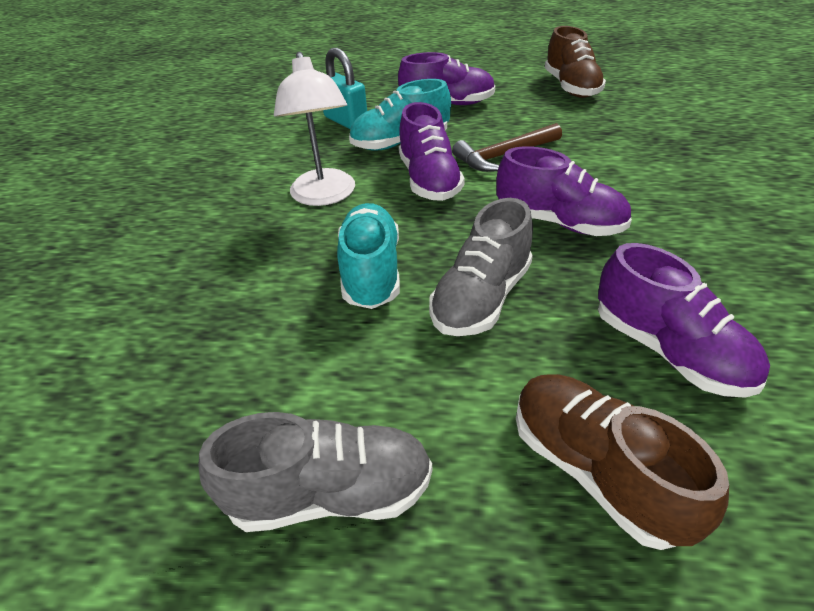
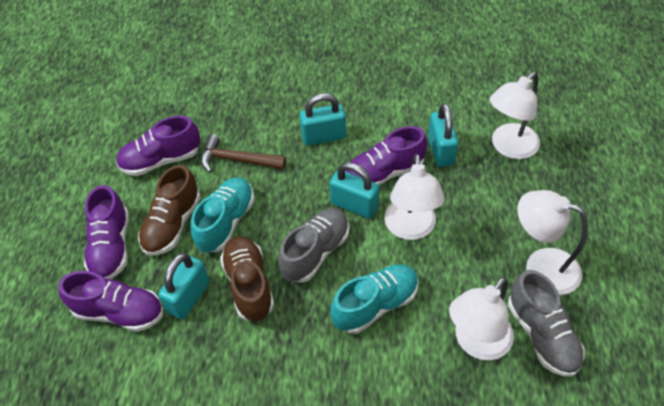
turquoise padlock: [323,48,367,129] = 1 -> [158,253,210,320] [300,93,346,146] [330,162,379,218] [428,103,458,167] = 4
white lamp: [274,52,355,206] = 1 -> [384,154,444,240] [449,277,514,360] [490,72,540,159] [518,190,588,295] = 4

